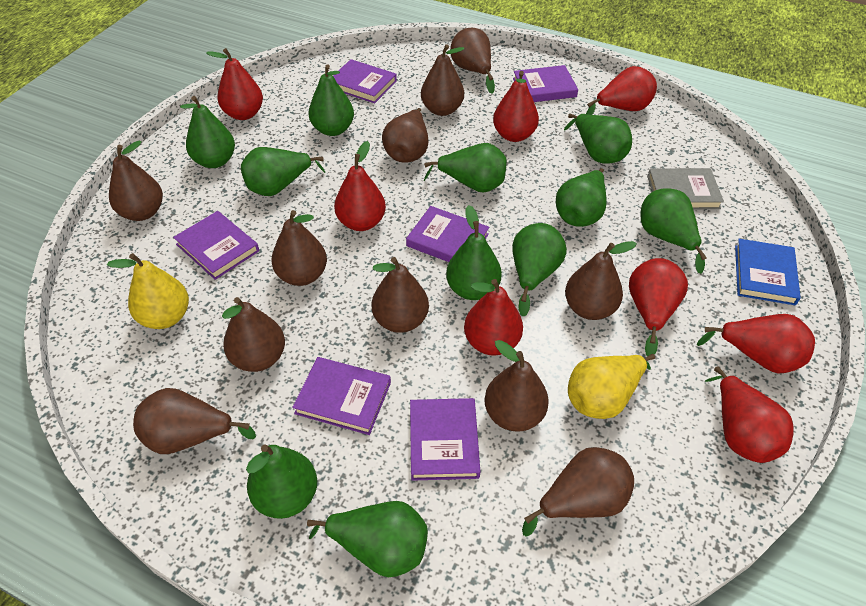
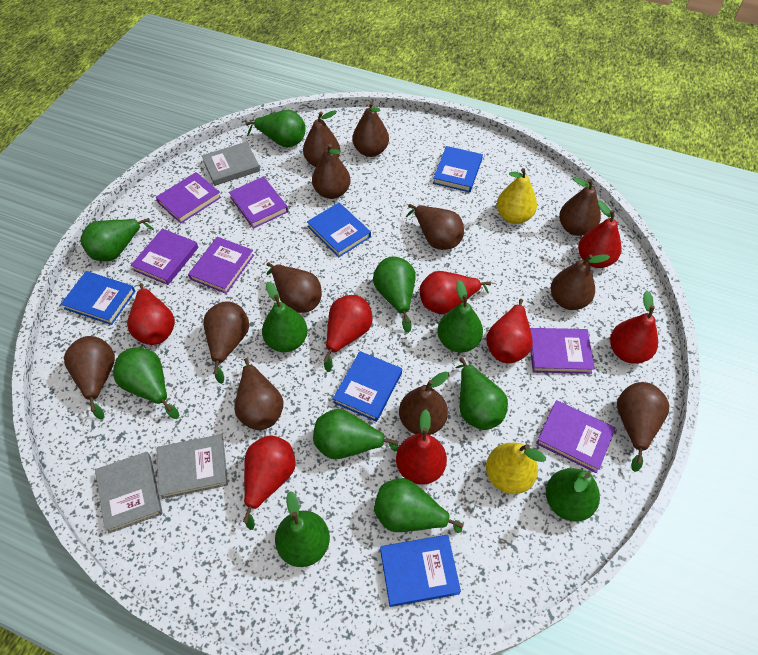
blue book: [735,239,801,305] = 1 -> [61,271,136,325] [307,203,371,257] [333,351,402,422] [380,535,461,607] [433,146,483,192] = 5
brown pear: [109,140,163,221] [133,388,256,454] [222,297,285,372] [271,210,327,286] [371,257,429,333] [382,108,429,163] [421,44,464,116] [450,28,495,94] [484,340,549,432] [522,447,634,537] [565,241,637,320] = 11 -> [64,336,115,420] [203,301,249,384] [234,358,283,430] [267,262,322,313] [303,110,340,167] [312,144,350,199] [352,102,389,157] [399,371,449,435] [406,204,464,250] [550,254,610,310] [559,178,601,236] [617,382,669,472] = 12
grey book: [647,168,724,209] = 1 -> [95,452,163,533] [157,434,228,499] [202,142,260,186] = 3

